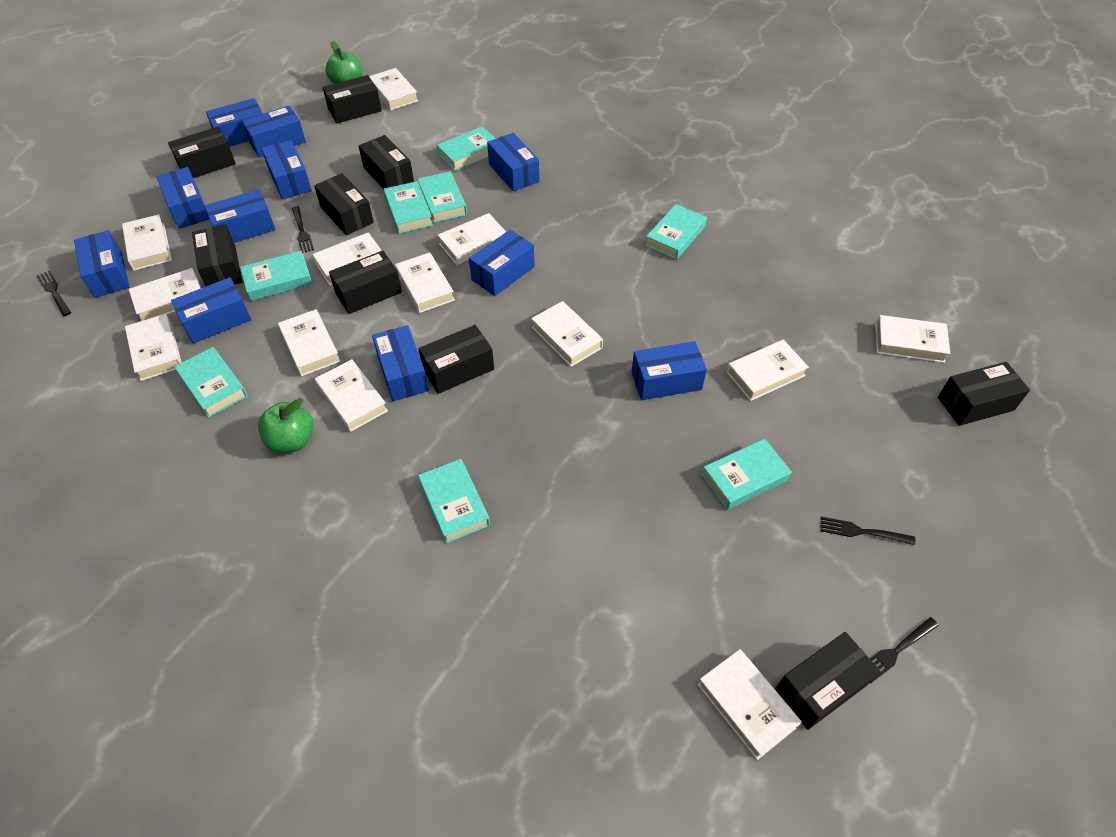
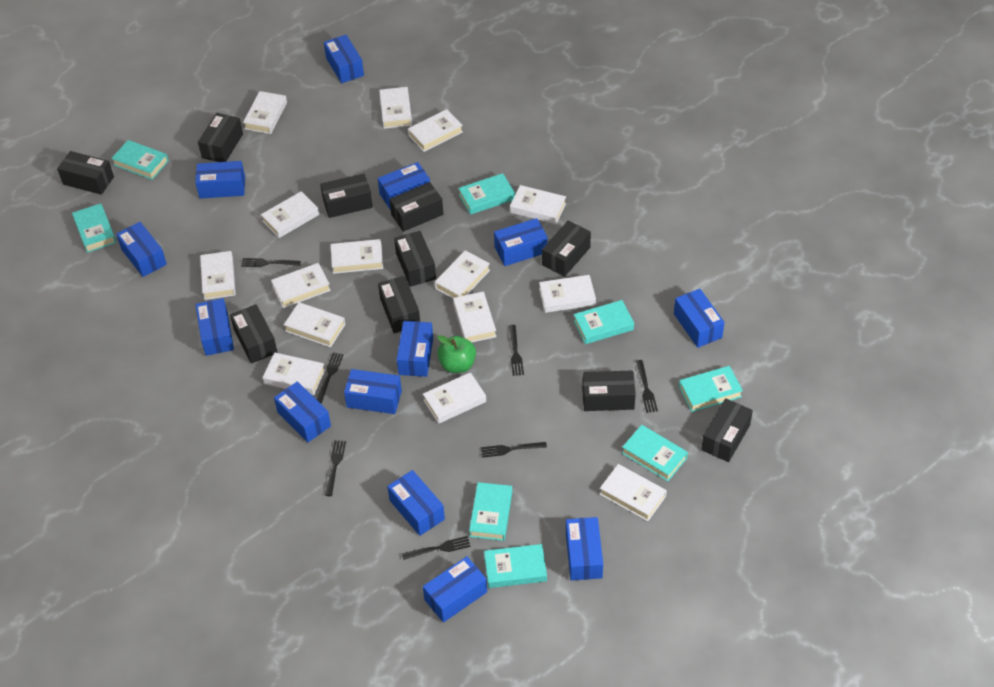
black box: [168,127,236,178] [192,224,242,286] [314,173,374,235] [323,75,382,123] [329,251,402,314] [359,135,414,189] [418,325,494,394] [775,632,880,730] [938,362,1030,426] = 9 -> [57,151,114,195] [198,113,243,162] [230,304,278,364] [320,174,373,218] [378,276,420,333] [389,182,443,232] [394,231,436,287] [542,220,591,277] [582,370,636,411] [701,398,753,462] = 10
black fork: [37,270,71,316] [292,206,314,253] [820,517,916,545] [870,617,939,683] = 4 -> [241,258,301,267] [316,352,344,403] [325,440,346,496] [402,536,471,560] [481,442,547,458] [509,325,524,376] [636,360,658,413] = 7
blue box: [74,230,130,298] [156,167,209,229] [171,277,251,344] [205,189,276,243] [206,98,263,147] [242,106,306,158] [261,140,312,200] [372,325,429,401] [469,230,535,296] [487,133,539,192] [632,341,707,400] = 11 -> [116,222,167,277] [195,161,245,199] [195,298,234,356] [274,381,331,443] [324,35,364,83] [344,369,402,414] [378,162,430,210] [387,470,445,536] [397,321,433,377] [423,556,487,623] [494,218,548,266] [566,517,603,580] [674,289,725,348] = 13
green apple: [258,398,314,453] [325,41,362,84] = 2 -> [437,335,476,373] = 1
white book: [122,214,172,271] [125,314,182,381] [129,268,201,321] [278,309,341,376] [312,232,382,286] [315,359,388,432] [369,68,418,110] [395,252,455,313] [438,213,506,265] [531,301,603,367] [697,649,802,760] [726,340,809,401] [875,315,950,363] = 13 -> [200,251,236,300] [243,91,287,134] [261,191,319,238] [263,352,325,395] [271,263,331,308] [284,302,345,347] [331,239,383,274] [379,87,412,129] [408,109,463,152] [423,372,486,424] [435,250,490,298] [453,291,496,342] [510,185,566,224] [539,275,596,313] [600,464,667,521] = 15

